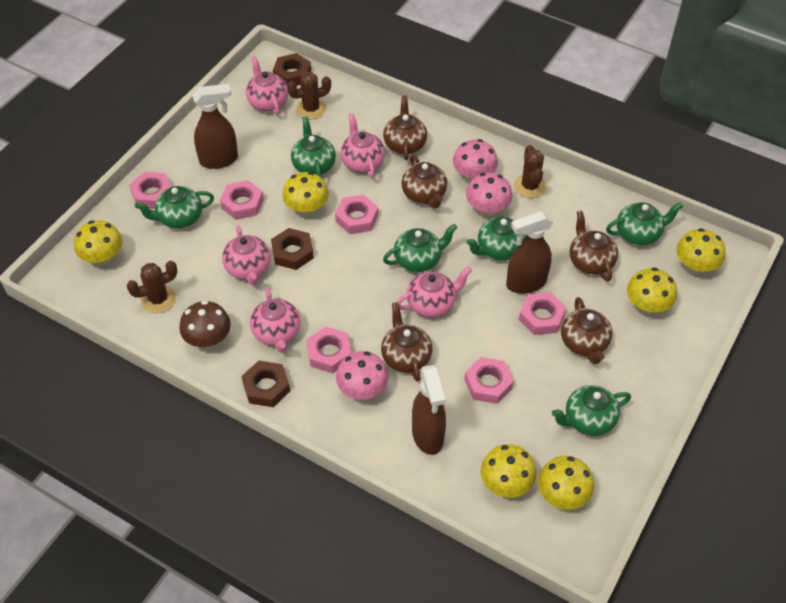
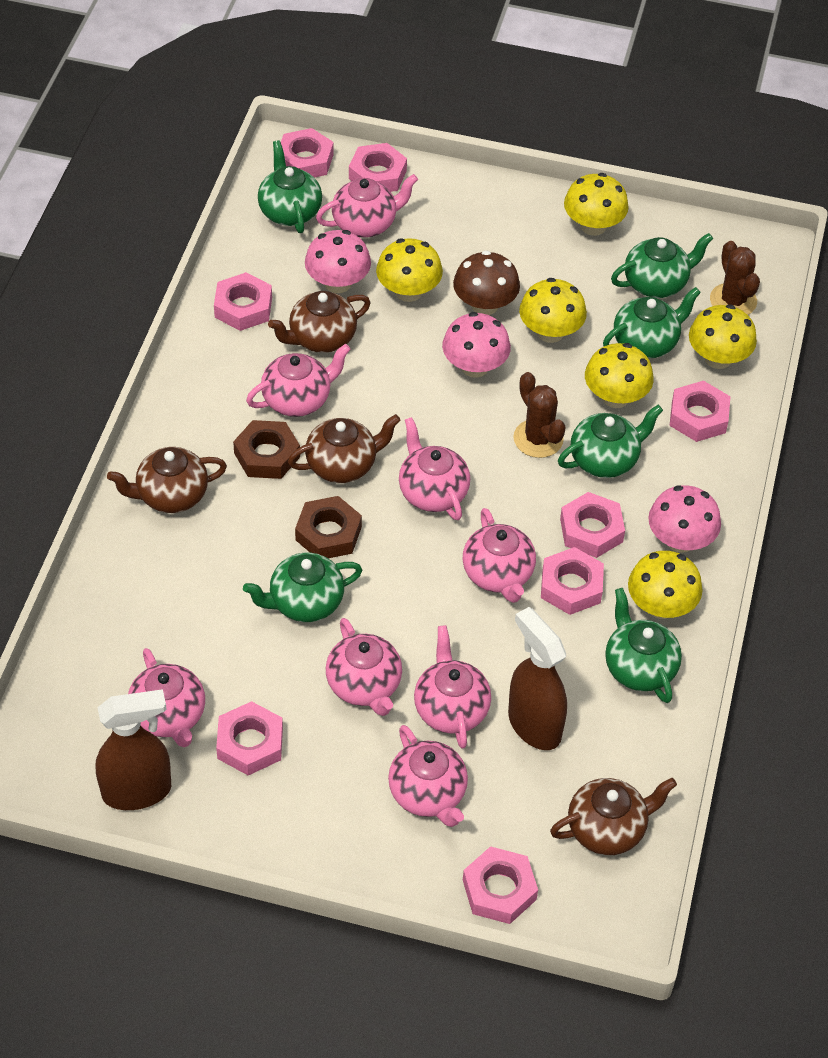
brown cactus: [127,261,178,313] [287,72,331,119] [514,145,546,198] = 3 -> [513,372,566,458] [710,241,760,315] = 2
brown nut: [241,361,290,407] [271,228,314,270] [273,53,311,86] = 3 -> [233,420,300,479] [295,496,362,558] = 2
brown spray bottle: [192,84,238,169] [412,365,446,455] [506,211,553,294] = 3 -> [96,689,171,810] [508,607,567,750] = 2
brown teapot: [381,302,432,382] [383,95,427,160] [402,155,447,208] [561,297,612,364] [569,210,618,282] = 5 -> [107,447,227,513] [268,291,371,353] [288,414,400,483] [550,778,677,855] = 4
pink nut: [129,172,171,209] [220,180,264,220] [307,326,351,373] [335,195,378,234] [464,357,514,404] [519,292,566,335] = 6 -> [214,272,272,331] [216,701,283,776] [281,128,334,178] [349,143,407,192] [463,846,538,924] [541,547,604,615] [560,492,625,558] [670,381,731,442] = 8
pink teapot: [222,226,271,285] [246,56,288,115] [250,288,301,353] [340,114,385,178] [397,267,472,317] = 5 -> [128,648,205,747] [246,344,351,417] [316,174,418,238] [326,618,402,716] [388,725,468,827] [399,417,470,520] [414,625,491,749] [463,508,536,603] = 8

